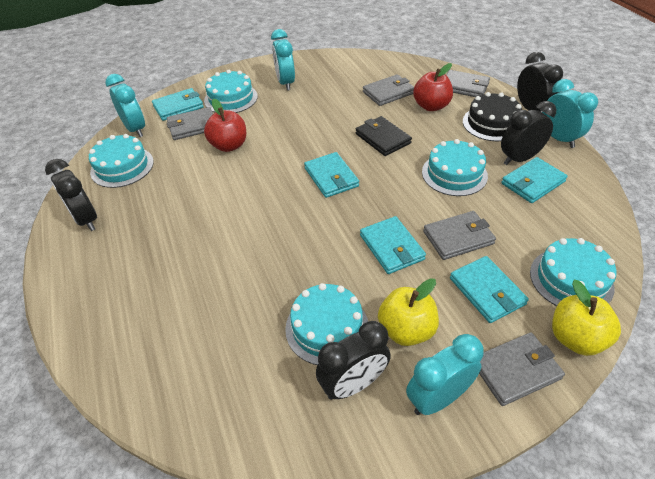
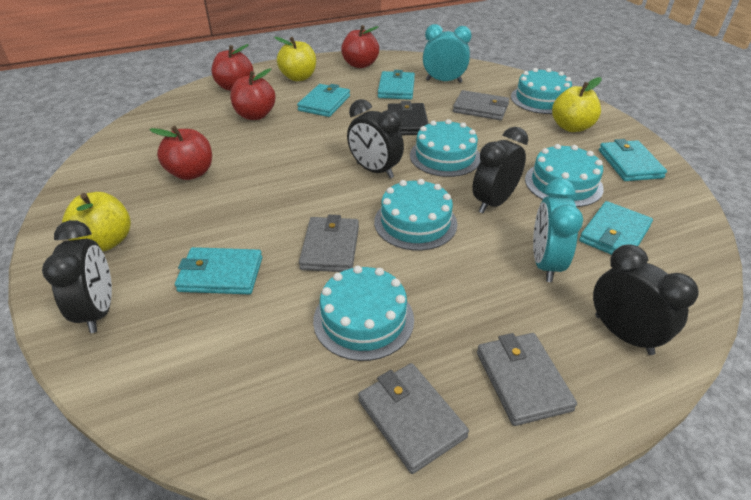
black cake: [463,92,522,141] = 1 -> none = 0
grey wallet: [167,107,213,140] [363,74,414,106] [423,211,496,260] [446,70,490,97] [479,332,565,406] = 5 -> [299,215,359,272] [358,363,469,474] [453,90,509,120] [477,333,577,426] = 4
red apple: [204,99,246,152] [413,63,453,111] = 2 -> [150,126,212,180] [211,44,253,91] [230,68,275,120] [341,25,379,68] = 4
turquoise clock: [105,74,145,137] [271,29,295,91] [406,334,484,415] [542,79,598,148] = 4 -> [423,24,472,83] [533,178,583,282] = 2
yellow apple: [378,278,439,346] [552,280,621,356] = 2 -> [62,192,131,251] [274,37,316,81] [552,77,602,132] = 3

